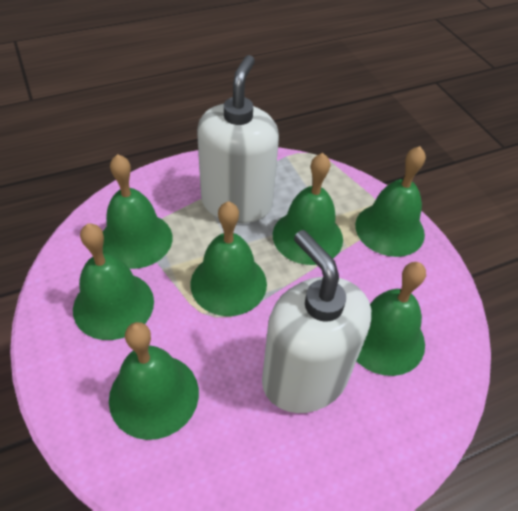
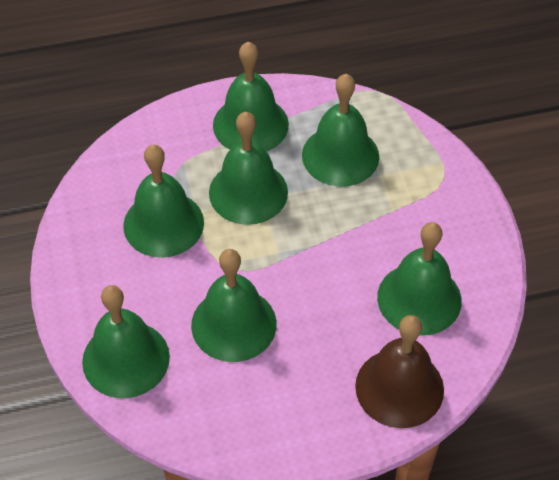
brown bell: none = 0 -> [355,315,444,428] = 1
white soap dispenser: [197,55,279,223] [262,230,371,413] = 2 -> none = 0

